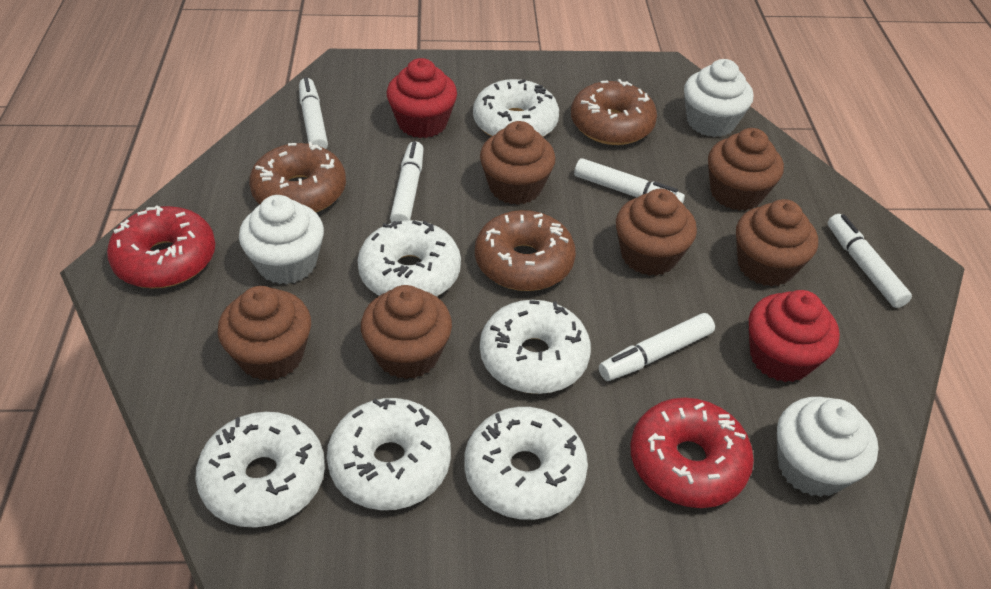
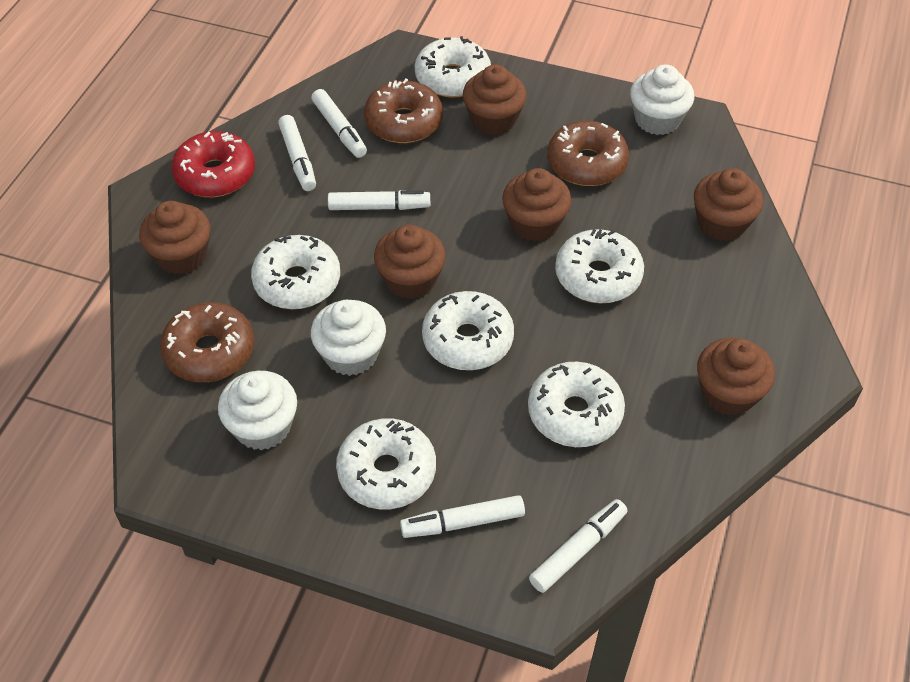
red cupcake: [386,58,457,138] [749,290,840,382] = 2 -> none = 0
red donut: [107,205,215,288] [631,397,754,508] = 2 -> [171,131,255,197] = 1

